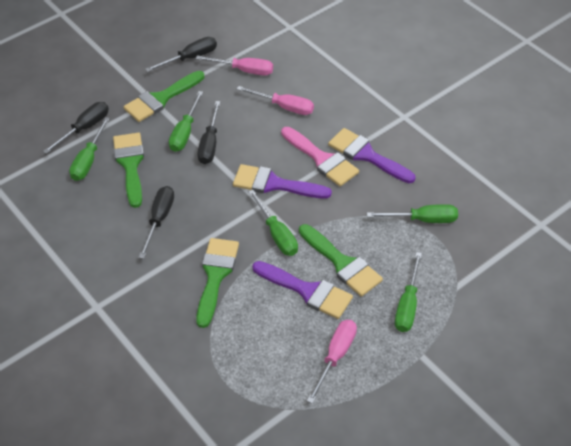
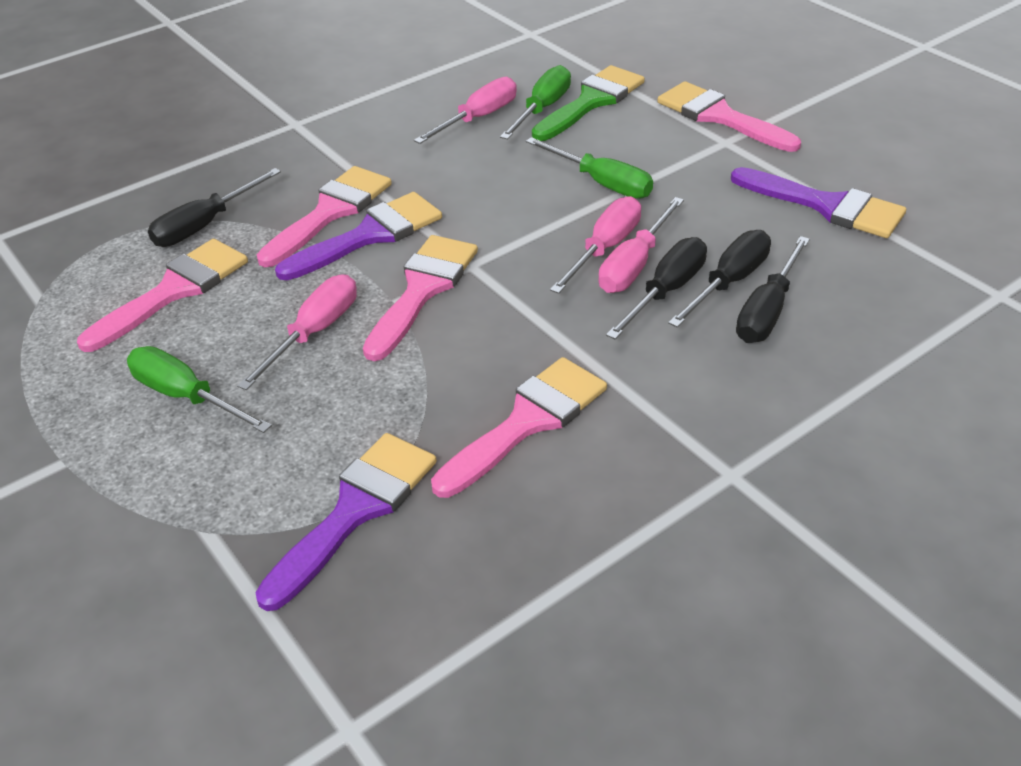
green brush: [113,133,144,208] [124,71,204,122] [196,238,239,328] [299,224,383,297] = 4 -> [532,65,645,141] = 1
green screwdriver: [69,117,110,181] [169,91,203,152] [249,190,298,256] [367,204,458,223] [395,252,422,332] = 5 -> [127,346,272,433] [500,65,571,140] [526,137,653,199] = 3
pink brush: [281,127,359,186] = 1 -> [77,239,248,352] [257,166,392,267] [363,235,478,361] [431,357,607,498] [657,81,801,152] = 5
pink screwdriver: [196,56,273,76] [237,86,314,115] [307,320,357,404] = 3 -> [237,274,357,390] [414,77,517,144] [550,196,641,294] [598,197,684,293] = 4

